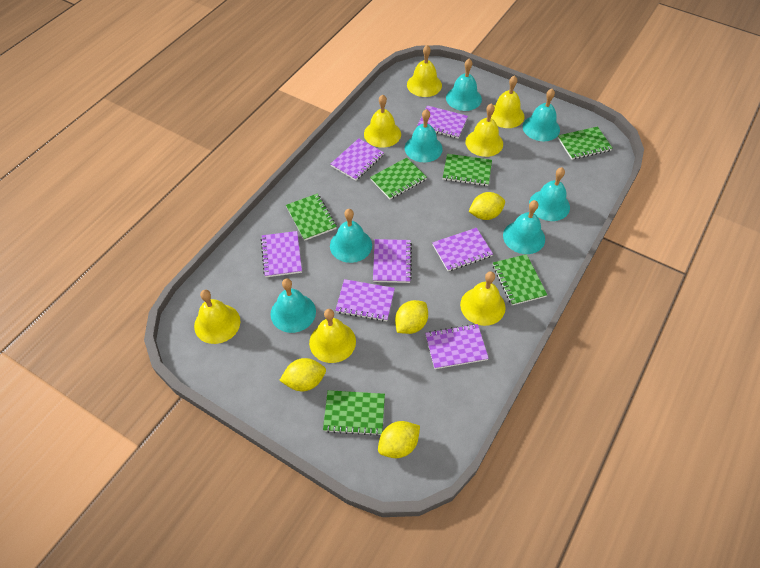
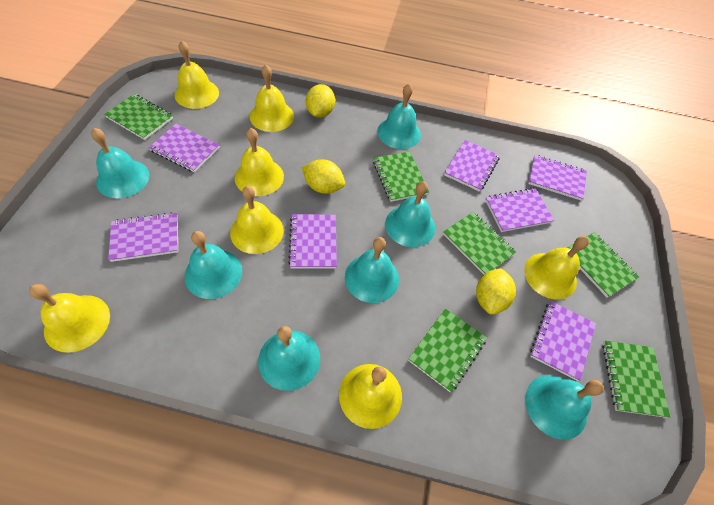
yellow lemon: [279,358,326,391] [378,421,420,458] [395,300,428,334] [469,192,505,220] = 4 -> [302,159,345,194] [306,84,335,118] [476,268,516,315] = 3

